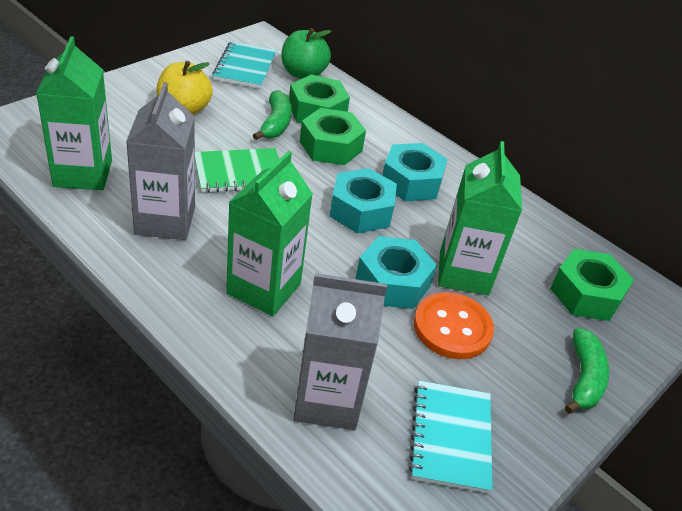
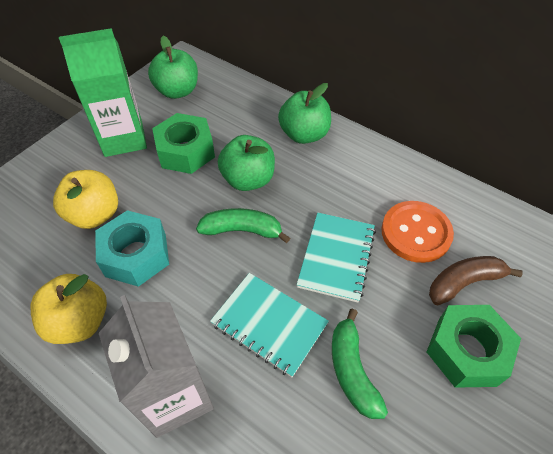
brown banana: none = 0 -> [429,256,523,306] = 1
green apple: [281,28,331,79] = 1 -> [148,36,198,99] [218,135,275,191] [278,83,331,144] = 3
green carton: [36,36,112,190] [226,151,313,316] [438,141,522,295] = 3 -> [59,28,147,157] = 1
green notebook: [195,148,279,193] = 1 -> none = 0
green nut: [289,74,350,123] [300,108,366,165] [550,249,634,321] = 3 -> [152,113,215,174] [427,305,521,388] = 2
grey carton: [126,82,195,240] [293,273,387,430] = 2 -> [99,295,214,438] = 1
turquoise nut: [329,168,397,233] [355,236,437,309] [382,143,448,201] = 3 -> [95,210,169,287] = 1
yellow apple: [156,61,212,115] = 1 -> [31,274,107,344] [53,170,118,229] = 2

